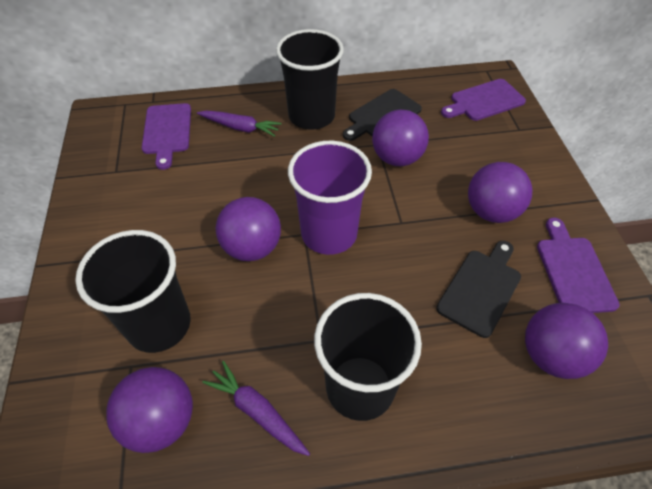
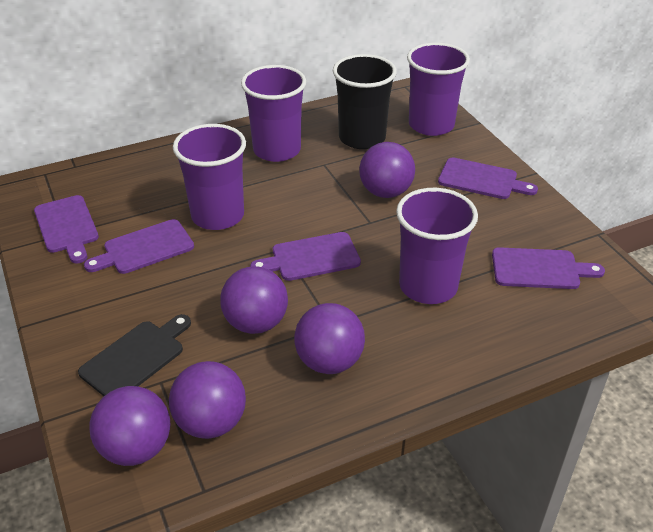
black cup: [75,230,191,353] [276,29,344,130] [314,293,422,421] = 3 -> [333,54,397,149] = 1
black cutting board: [343,89,422,141] [436,241,521,338] = 2 -> [78,314,191,396] = 1
purple carrot: [197,111,281,137] [203,361,310,456] = 2 -> none = 0
purple cup: [288,141,372,255] = 1 -> [173,124,246,230] [241,65,306,162] [396,188,478,304] [407,43,470,136] = 4
purple cutting board: [142,103,191,170] [441,79,526,121] [537,218,620,313] = 3 -> [34,195,99,264] [84,219,194,274] [250,232,361,281] [438,157,538,199] [492,247,605,289] = 5

